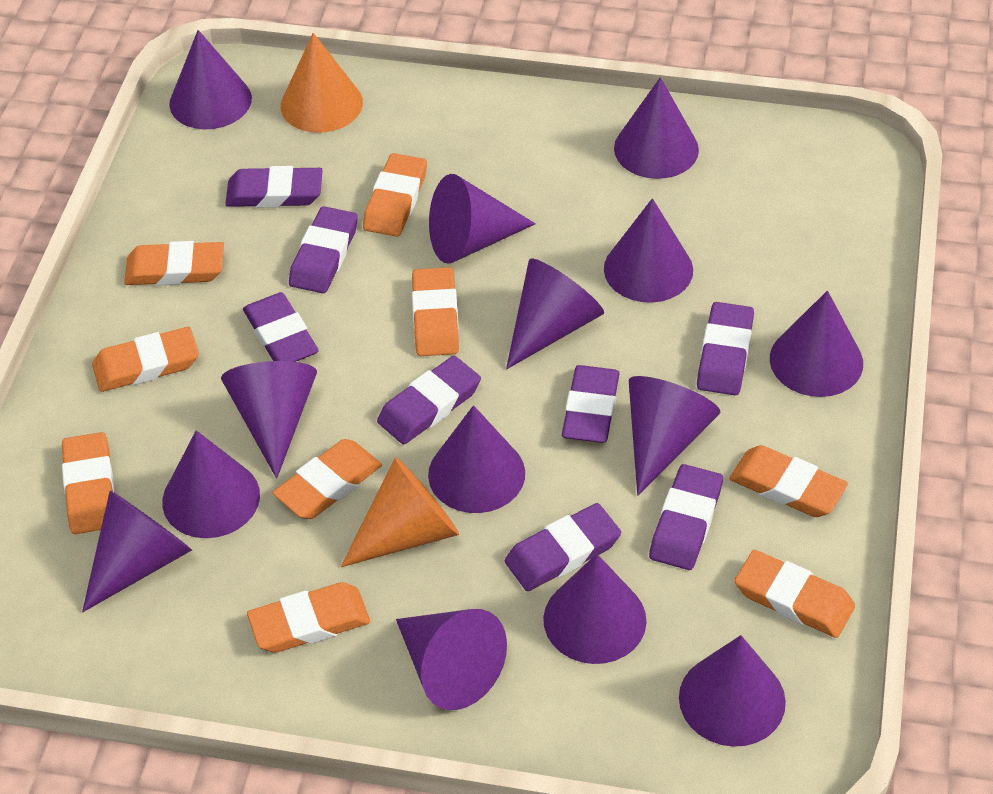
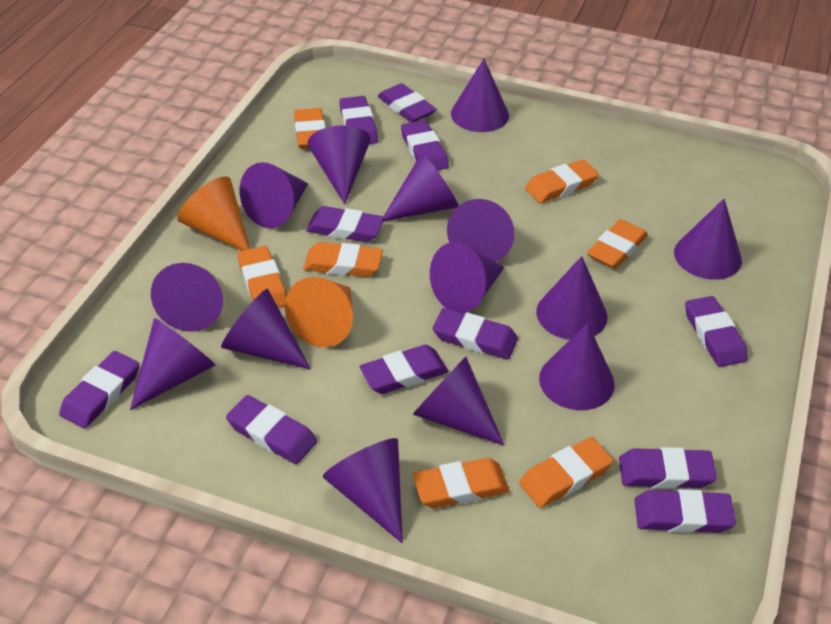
orange eraser: [62,432,115,534] [92,327,199,392] [124,241,224,285] [247,582,370,653] [272,439,382,519] [363,153,427,237] [412,267,459,356] [729,445,848,517] [735,550,855,638] = 9 -> [238,246,287,308] [294,108,326,148] [303,242,383,277] [413,458,510,508] [519,437,614,508] [525,159,599,203] [587,219,648,269] = 7
purple eraser: [225,166,322,208] [243,292,319,362] [289,206,358,293] [377,356,481,444] [505,503,621,591] [562,365,620,443] [649,464,723,570] [697,302,754,395] = 8 -> [59,351,139,428] [226,395,317,464] [306,206,384,242] [339,96,378,144] [359,345,448,394] [378,83,437,123] [401,120,449,170] [432,308,518,359] [619,447,717,489] [635,489,736,533] [685,296,748,367] = 11

